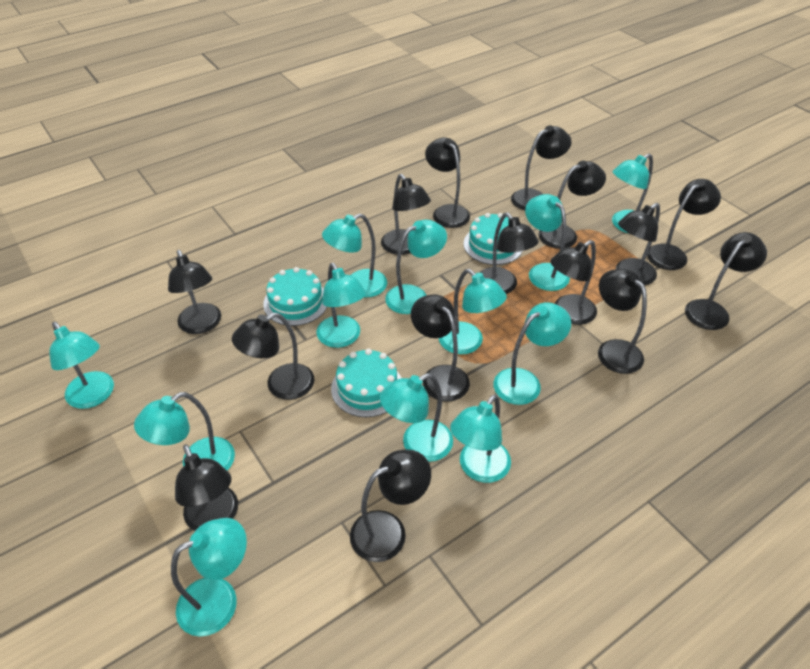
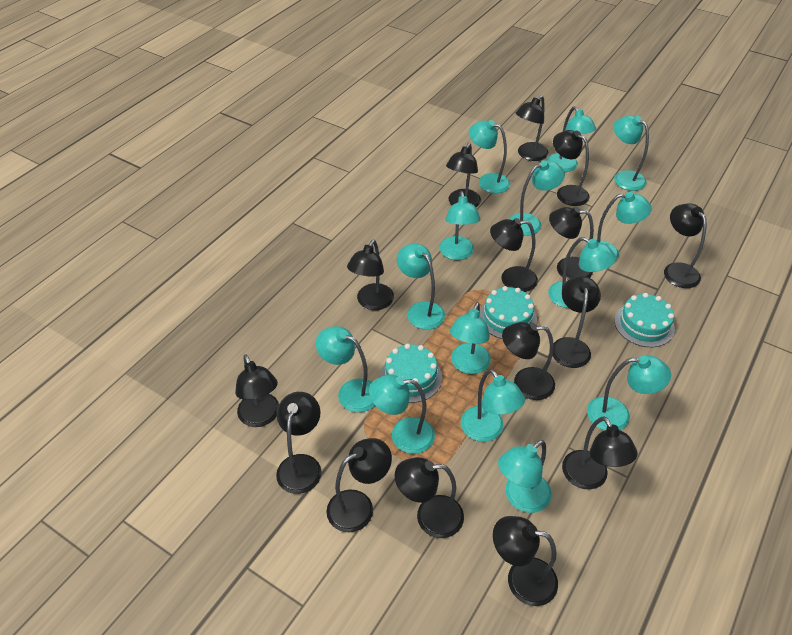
turquoise lamp: [49,322,114,409] [134,392,235,471] [171,518,247,637] [317,263,366,348] [322,214,387,298] [380,373,453,462] [385,220,447,314] [439,269,507,354] [450,394,511,483] [493,302,571,405] [525,194,570,291] [612,154,653,234] = 12 -> [316,326,375,413] [369,375,435,454] [397,243,445,329] [439,191,481,260] [450,302,491,374] [461,369,525,442] [469,120,510,193] [498,440,552,513] [509,160,565,236] [547,106,596,172] [548,237,616,308] [584,192,652,260] [587,355,671,430] [614,115,649,191] = 14

